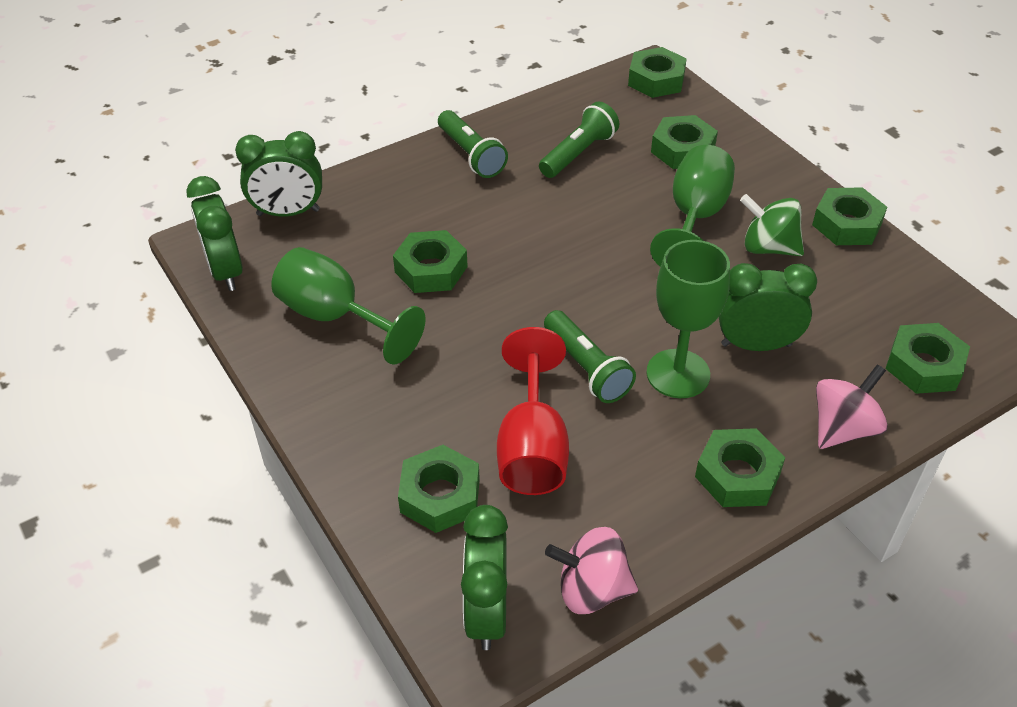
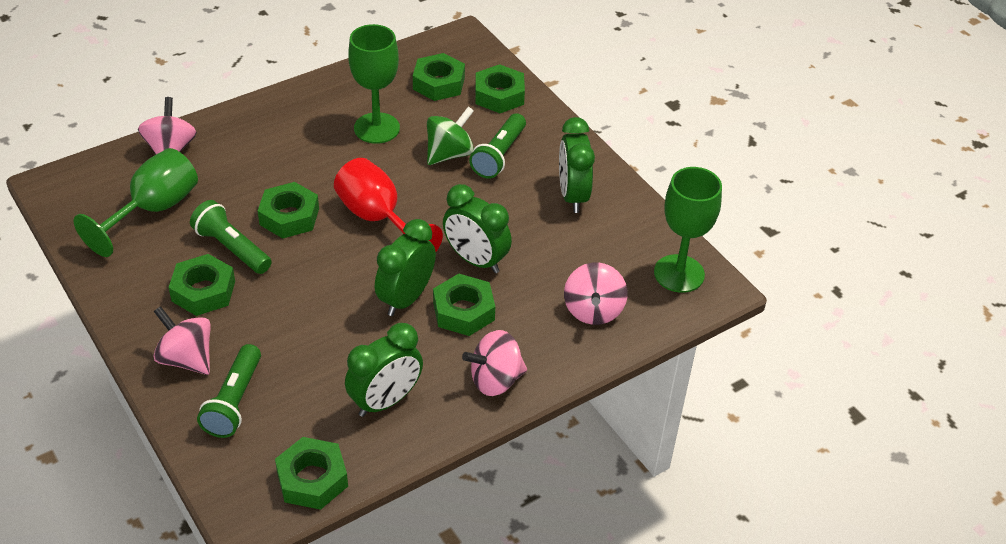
green nut: [393,230,468,293] [398,445,480,533] [628,47,687,98] [651,115,718,169] [695,428,785,507] [812,187,887,245] [885,323,970,394] = 7 -> [168,254,235,316] [258,182,319,239] [275,437,348,510] [413,53,465,101] [433,274,495,336] [475,64,525,113] = 6
pink spinning top: [545,527,638,614] [816,364,888,449] = 2 -> [138,97,197,154] [153,306,211,375] [462,330,527,396] [564,263,628,325] = 4

